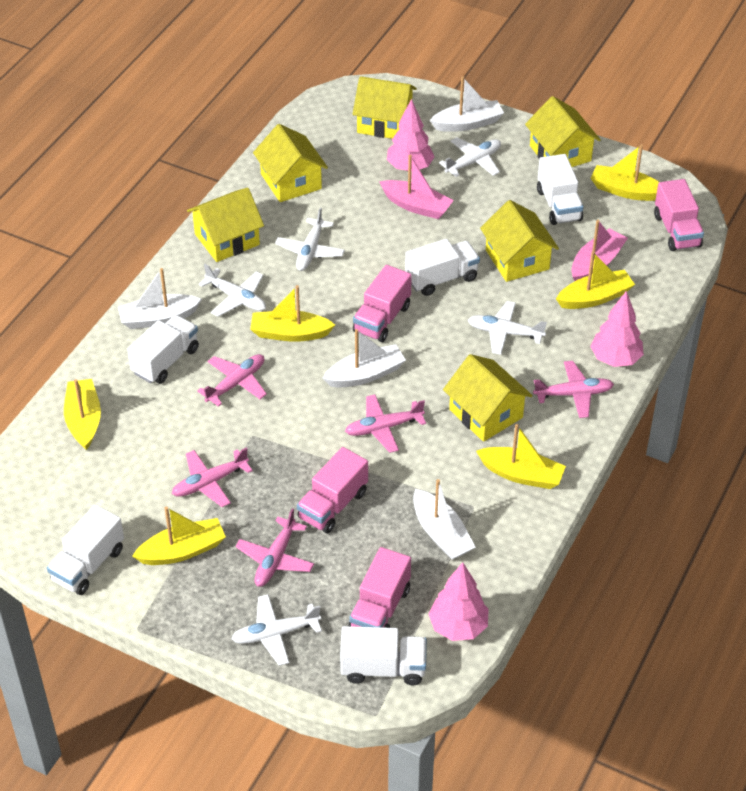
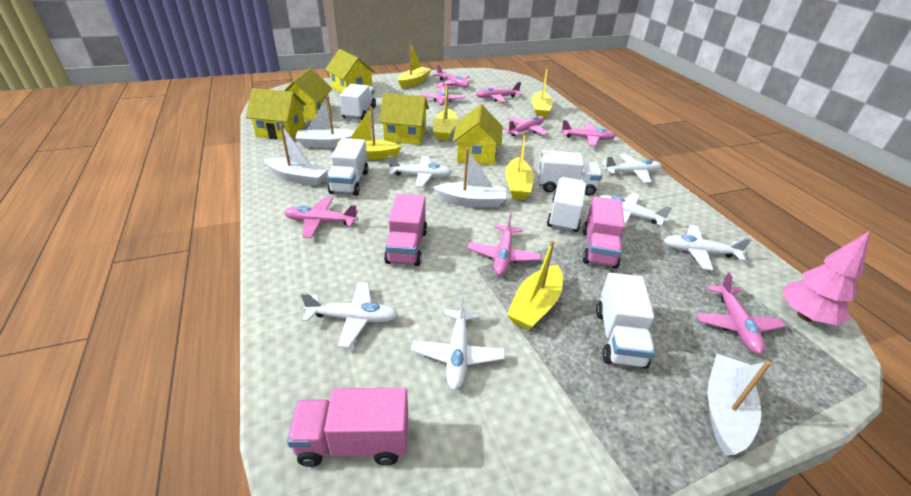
pink boat: [380,155,454,219] [571,220,628,281] = 2 -> none = 0
pink plane: [172,447,253,507] [197,354,267,407] [235,508,314,587] [345,394,426,453] [533,361,614,418] = 5 -> [284,197,358,238] [421,76,465,106] [432,64,469,88] [467,213,541,276] [476,82,521,102] [503,116,549,136] [561,120,616,146] [696,272,786,354] = 8
pink tree: [387,99,434,172] [428,562,489,641] [590,291,644,367] = 3 -> [782,232,869,325] = 1
pink truck: [297,447,368,534] [349,547,411,628] [353,265,412,342] [654,179,704,251] = 4 -> [287,388,408,467] [384,194,427,266] [582,196,625,269] = 3
white plane: [199,264,266,317] [231,594,322,666] [275,208,345,271] [439,137,501,177] [468,301,547,355] = 5 -> [301,282,398,348] [388,156,452,187] [411,296,505,390] [599,193,672,226] [602,154,661,183] [664,225,751,271] = 6
yellow house: [187,188,264,262] [253,124,328,202] [353,76,417,139] [443,354,533,442] [480,200,559,282] [525,96,601,167] = 6 -> [246,88,306,140] [284,68,333,121] [325,49,376,93] [379,93,429,145] [453,104,503,165] = 5

